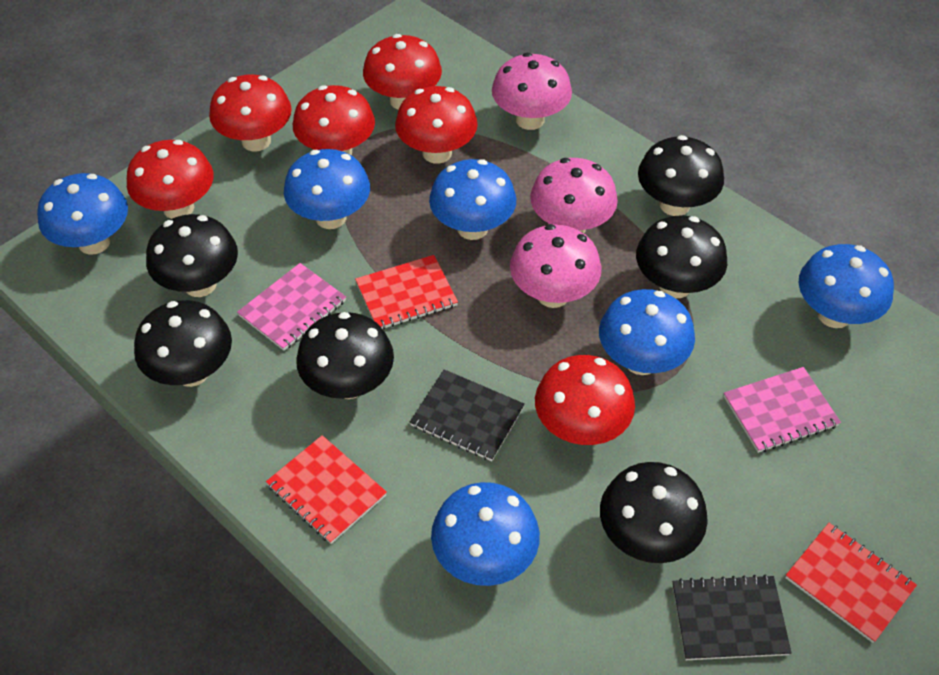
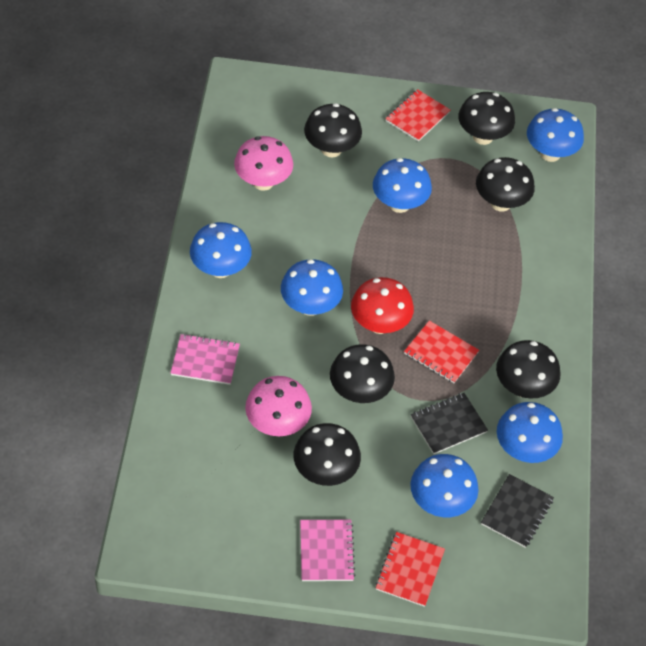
pink mushroom: [492,53,572,130] [510,224,601,308] [530,158,618,233] = 3 -> [234,136,293,191] [245,376,312,436] = 2
red mushroom: [127,140,213,219] [209,75,292,152] [293,85,375,155] [363,34,442,110] [395,86,478,164] [535,355,635,445] = 6 -> [351,277,414,334] = 1

